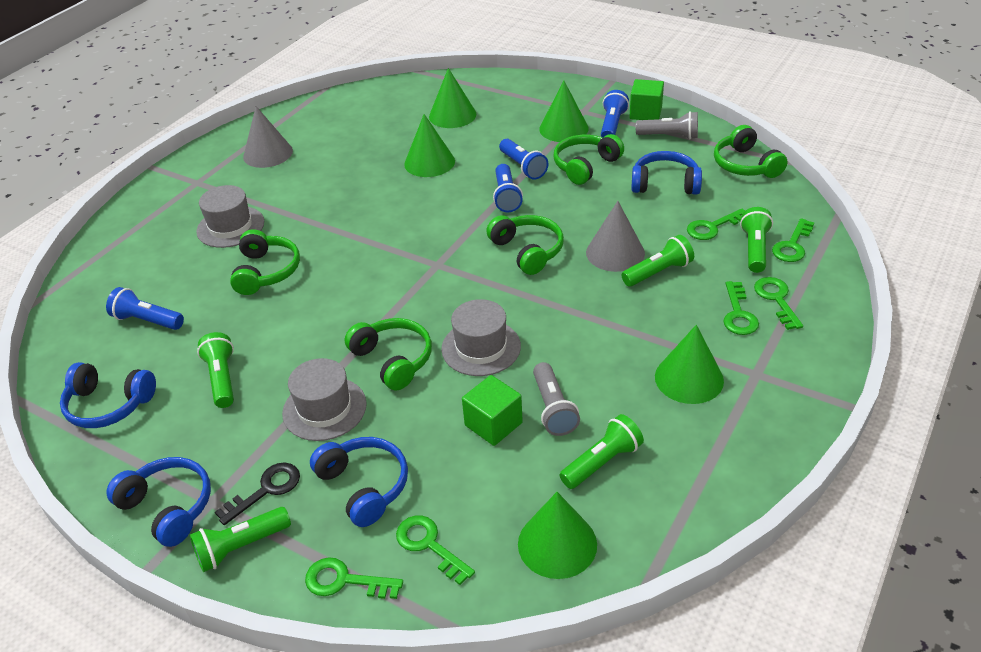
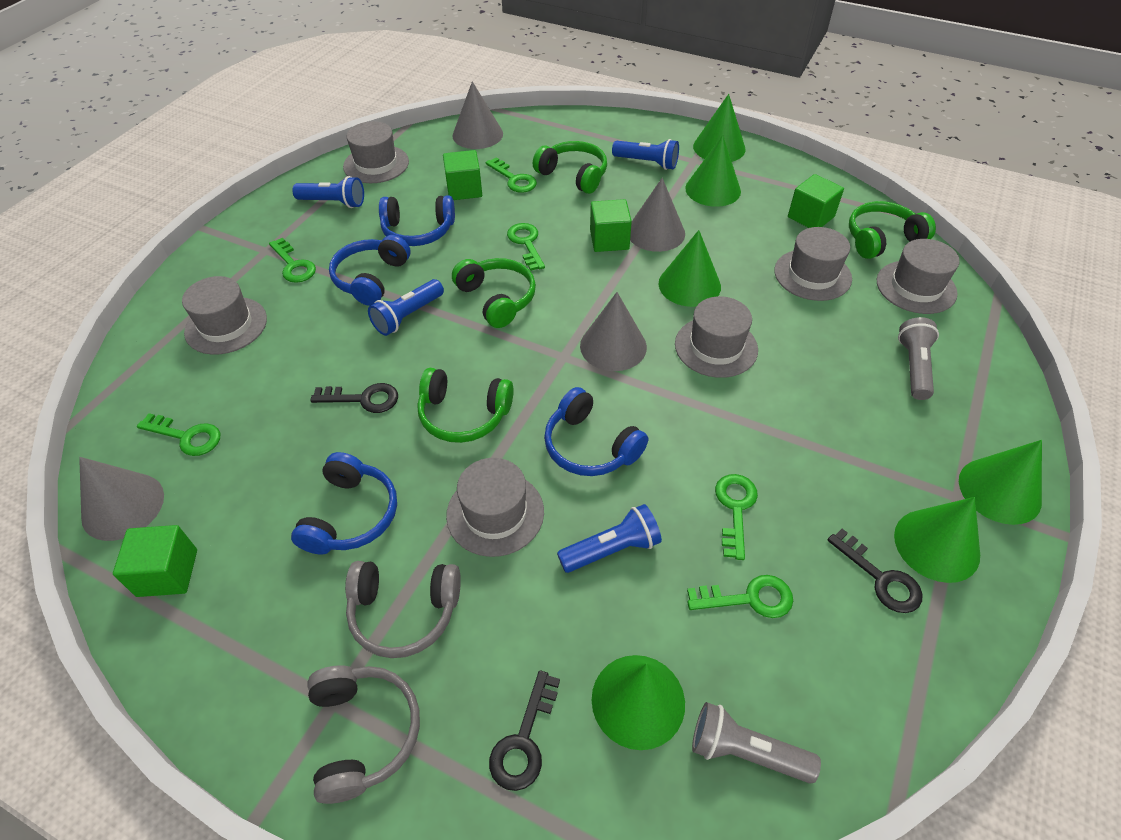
black key: [215,462,300,525] = 1 -> [310,383,398,413] [489,670,560,791] [827,529,923,613] = 3
green cone: [404,114,455,177] [429,68,476,128] [518,492,597,579] [539,81,589,142] [655,325,724,404] = 5 -> [592,655,685,750] [658,230,721,307] [685,135,741,207] [693,94,746,162] [894,497,980,583] [959,440,1042,525] = 6
green cube: [462,375,523,446] [629,79,664,120] = 2 -> [113,525,197,597] [443,150,482,200] [590,199,632,252] [788,174,844,228] = 4
green flashlight: [190,507,291,572] [197,332,234,408] [559,414,644,489] [621,235,694,287] [740,207,773,273] = 5 -> none = 0
green headphones: [230,229,300,295] [345,318,432,390] [486,215,564,275] [554,134,624,185] [714,125,788,178] = 5 -> [417,368,514,443] [452,258,536,328] [533,141,607,194] [849,201,936,259] = 4
grey cone: [243,106,293,168] [586,201,645,272] = 2 -> [79,457,164,541] [452,81,503,149] [580,292,647,371] [630,178,685,252] = 4
grey hat: [196,185,264,248] [282,358,367,441] [441,299,521,376] = 3 -> [182,276,267,355] [343,121,409,183] [446,458,544,557] [675,296,758,378] [774,227,852,301] [877,239,960,314] = 6
grey headphones: none = 0 -> [307,665,420,804] [345,561,461,658] = 2

